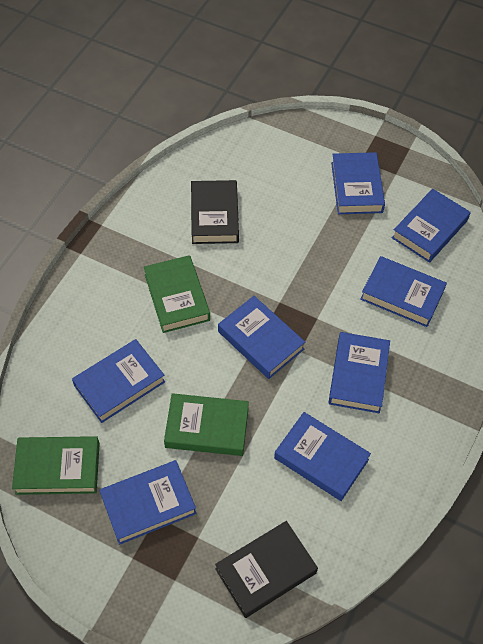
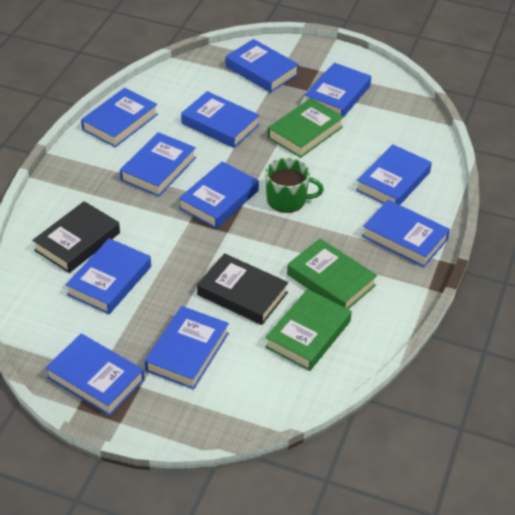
blue book: [72,339,165,423] [99,460,197,545] [218,296,305,379] [274,412,371,501] [328,332,390,413] [331,152,385,214] [360,256,447,327] [392,189,471,263] = 8 -> [45,334,145,416] [66,238,151,314] [81,88,158,147] [120,132,196,197] [145,306,229,390] [179,162,259,229] [181,91,260,148] [225,39,299,93] [305,63,371,116] [356,144,432,205] [362,200,450,267] = 11
green mug: none = 0 -> [265,158,324,213] = 1

